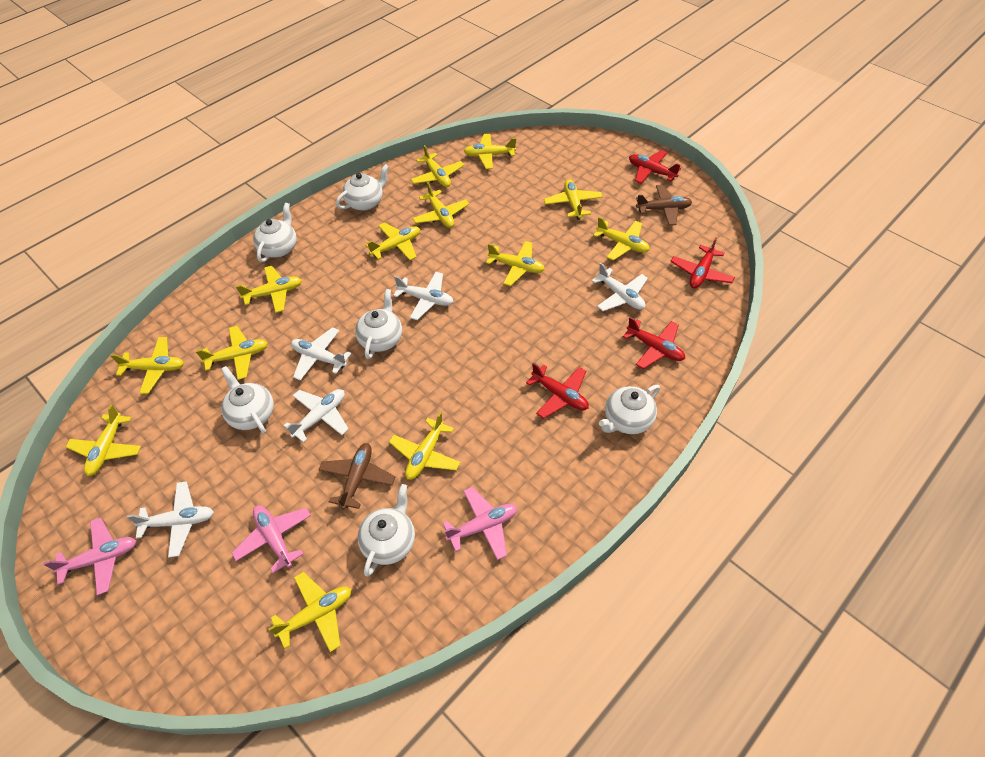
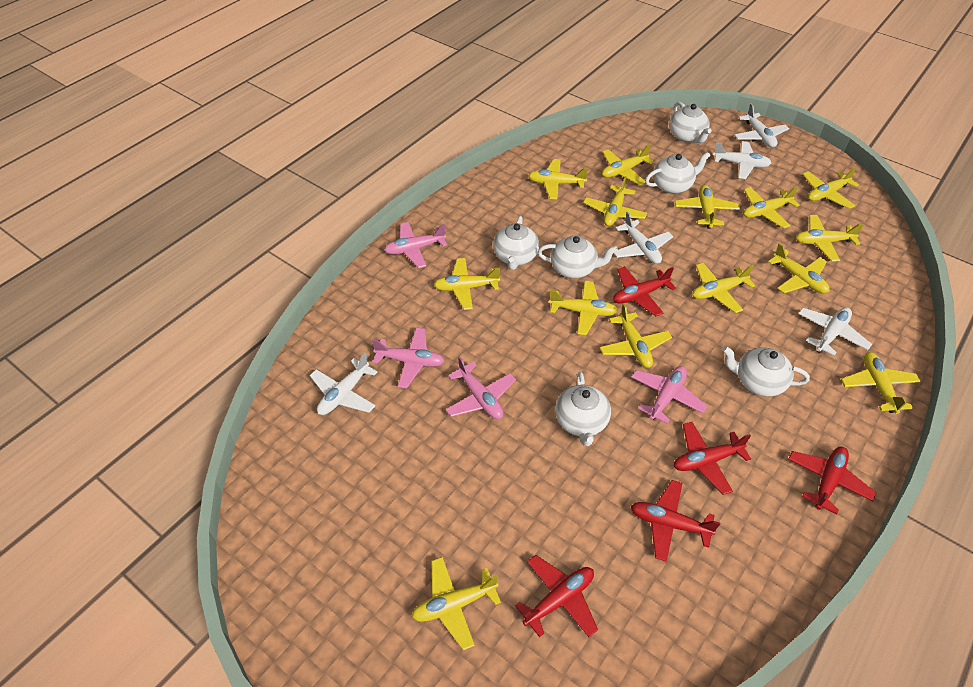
brown plane: [319,443,395,510] [636,185,692,226] = 2 -> none = 0
pink plane: [43,517,136,595] [232,505,311,573] [443,487,517,560] = 3 -> [372,327,444,388] [384,222,447,268] [445,356,516,419] [631,366,707,424] = 4
red plane: [526,363,589,419] [623,317,685,369] [629,150,681,183] [670,238,735,289] = 4 -> [515,555,598,637] [613,266,676,316] [631,480,720,562] [674,422,751,495] [788,446,876,514] = 5
yellow plane: [66,405,141,476] [110,337,184,394] [196,326,268,380] [236,266,302,313] [268,572,351,652] [366,222,420,260] [389,412,461,480] [411,145,464,187] [412,182,469,228] [464,134,516,169] [486,241,545,286] [544,179,603,220] [593,217,650,261] = 13 -> [412,557,501,650] [434,258,500,310] [528,159,588,199] [549,281,618,335] [583,176,647,226] [599,303,672,368] [602,144,654,185] [675,185,740,229] [692,263,755,313] [743,186,800,228] [768,243,829,293] [796,215,864,262] [802,167,859,209] [841,352,921,414] = 14

